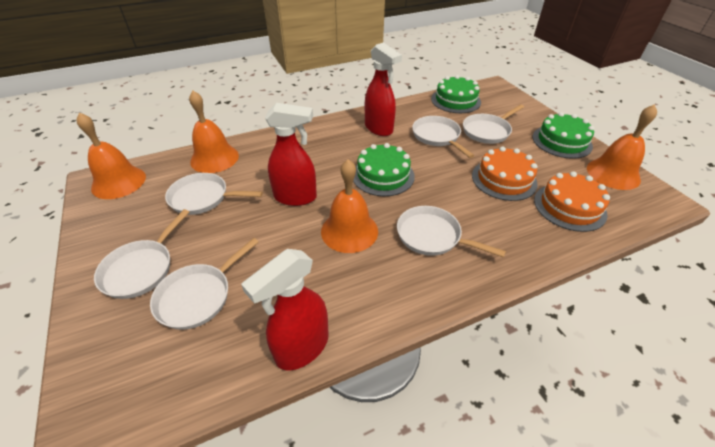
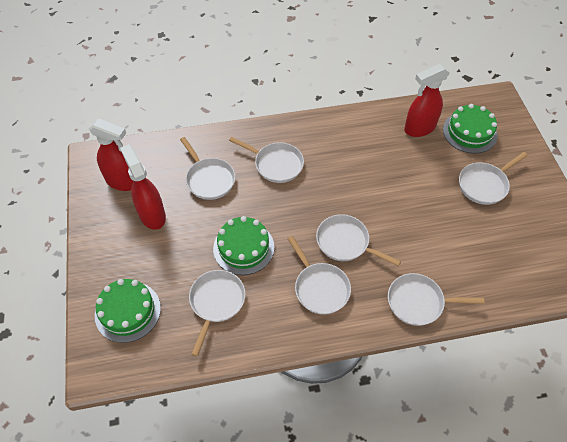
orange bell: [77,112,146,199] [189,91,239,173] [321,159,378,253] [587,104,657,190] = 4 -> none = 0
orange cake: [472,146,538,201] [534,171,610,232] = 2 -> none = 0
white pan: [94,209,189,299] [150,238,259,330] [165,173,263,215] [397,206,506,258] [412,116,474,158] [463,104,524,144] = 6 -> [180,137,235,200] [189,270,246,357] [229,137,304,183] [288,236,351,315] [316,214,401,266] [388,273,485,326] [459,152,528,205] = 7

